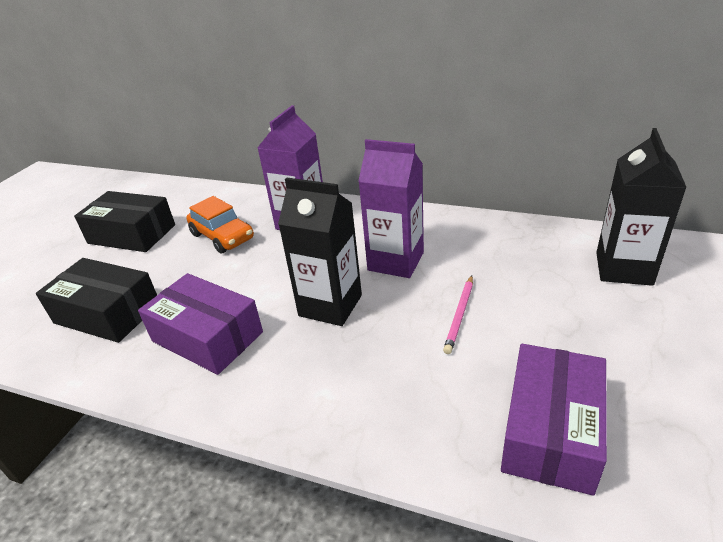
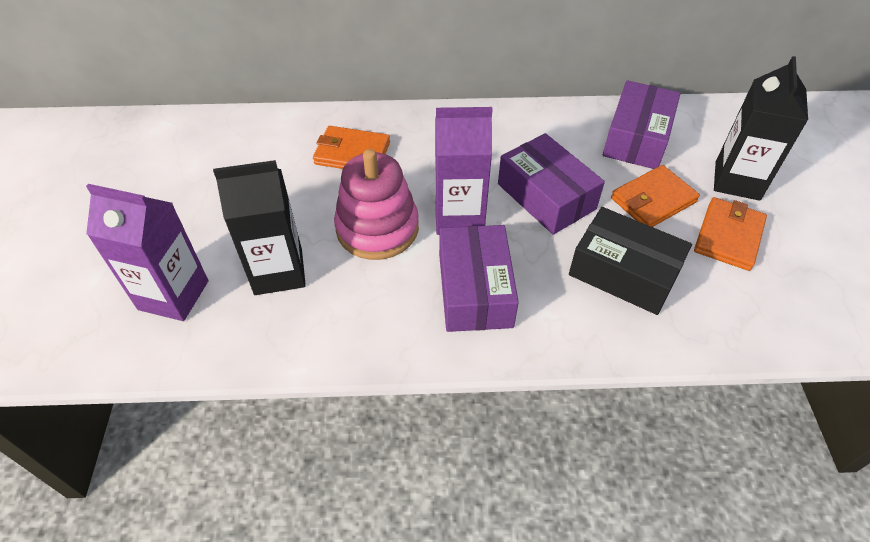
black box: [36,258,157,343] [74,191,175,252] = 2 -> [569,207,692,315] = 1
orange car: [186,196,254,254] = 1 -> none = 0
orange wallet: none = 0 -> [313,126,390,169] [611,165,700,227] [694,197,767,271] = 3
pink pencil: [443,276,473,354] = 1 -> none = 0
pink stacking toy: none = 0 -> [334,149,419,260] = 1
purple box: [138,273,263,375] [501,344,607,496] = 2 -> [439,225,519,332] [498,133,605,235] [603,80,681,169] = 3

